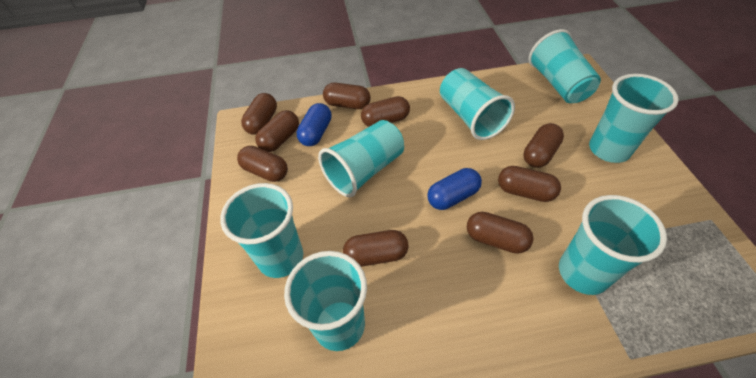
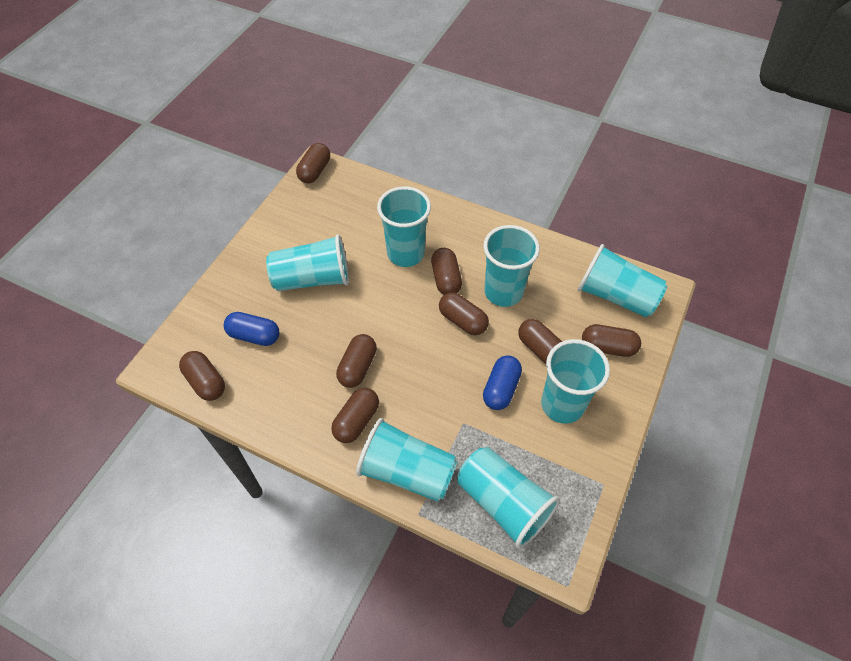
brown capsule: [237,146,288,182] [241,93,277,135] [255,110,299,152] [323,83,371,109] [343,230,408,267] [361,96,410,127] [467,212,533,254] [498,166,561,202] [523,123,564,168] = 9 -> [179,351,225,401] [296,143,330,183] [331,388,379,443] [336,334,377,388] [431,248,462,295] [439,292,489,335] [519,319,562,364] [582,324,641,357] = 8

